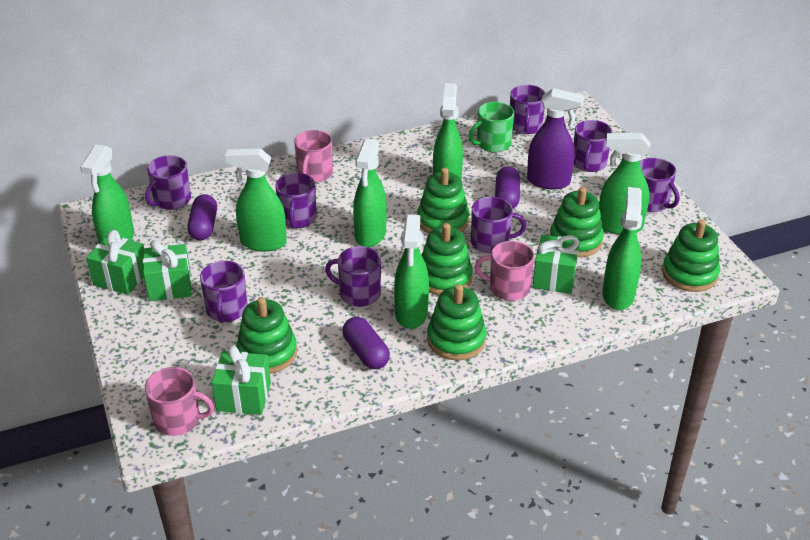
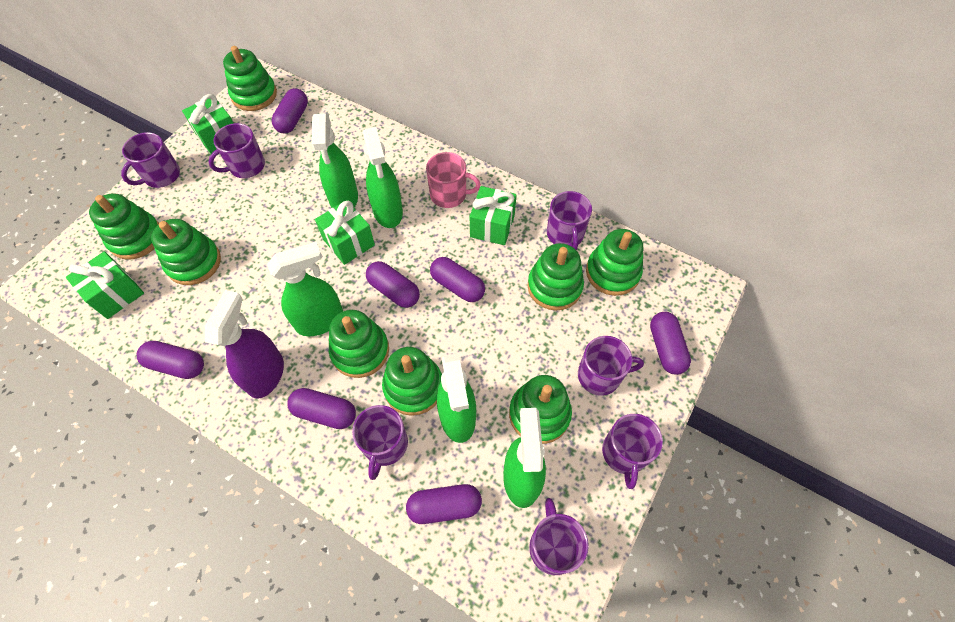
green mug: [469,102,514,152] = 1 -> none = 0
green spray bottle: [80,144,134,243] [225,149,287,252] [353,139,387,247] [394,214,429,329] [433,83,463,181] [599,133,650,235] [602,187,643,310] = 7 -> [267,242,343,336] [312,113,358,208] [363,127,403,228] [437,353,476,443] [503,408,546,508] = 5
green stacking toy: [236,297,297,374] [417,168,469,234] [421,223,473,295] [427,284,487,360] [549,187,604,257] [662,220,720,292] = 6 -> [89,193,159,260] [151,219,221,285] [223,46,277,111] [329,310,389,378] [382,347,442,416] [509,375,572,444] [527,243,584,311] [586,229,643,296] = 8
pink mug: [145,367,214,436] [294,130,333,182] [475,241,534,301] = 3 -> [426,152,481,208] = 1
purple capsule: [187,194,217,241] [343,317,390,369] [495,166,520,209] = 3 -> [137,341,204,379] [271,88,308,134] [287,388,356,429] [366,261,420,308] [406,484,482,524] [430,257,485,302] [650,312,691,375] = 7
purple mug: [145,155,191,210] [200,261,248,323] [275,173,317,228] [325,246,381,307] [471,197,527,254] [510,85,546,134] [574,120,613,172] [640,158,679,212] = 8 -> [121,132,180,188] [208,123,265,178] [352,405,408,480] [529,498,589,575] [547,191,592,250] [578,336,644,396] [602,414,663,489] = 7

